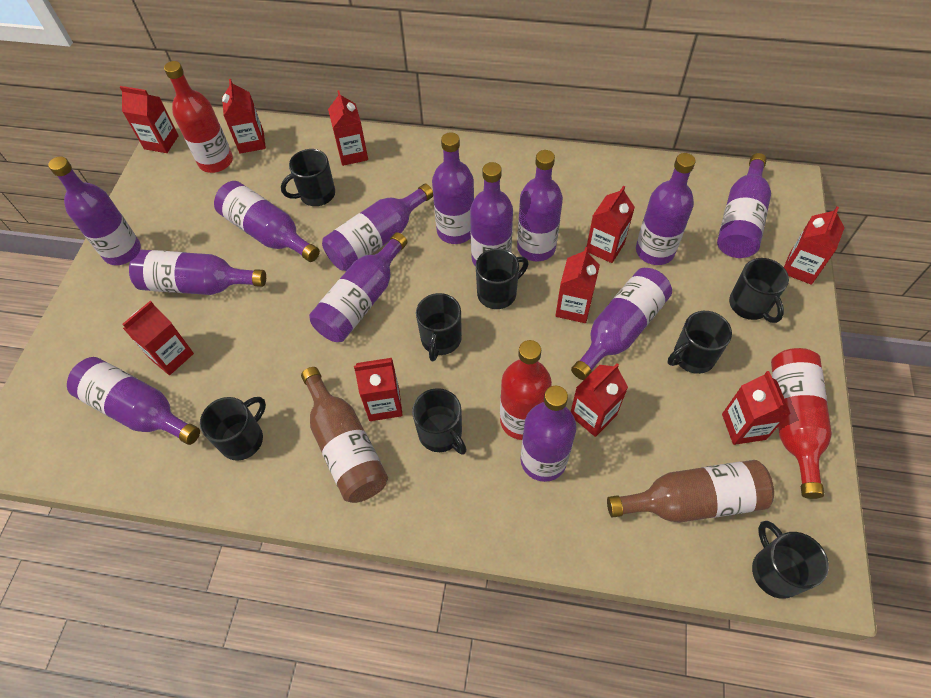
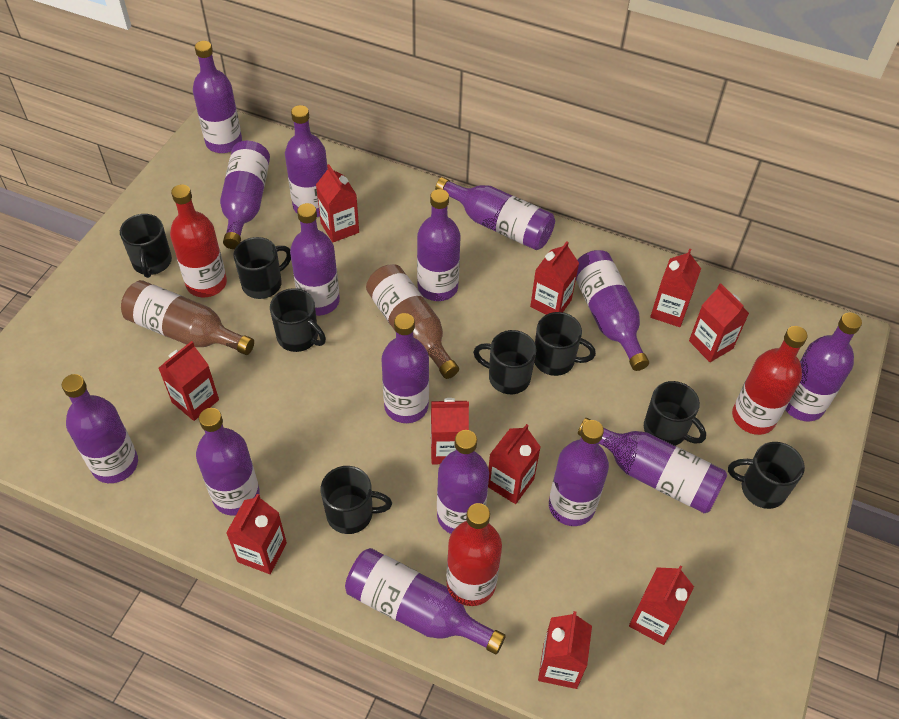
purple bottle: [48,156,141,265] [67,357,200,445] [129,250,266,295] [214,181,320,262] [309,232,408,342] [322,184,433,271] [432,132,474,244] [470,162,513,267] [517,150,563,261] [520,386,577,482] [571,268,672,380] [636,153,696,265] [717,153,771,258] = 13 -> [62,374,138,483] [193,41,242,153] [196,408,260,516] [220,141,270,249] [285,105,328,217] [290,203,340,316] [345,548,506,655] [381,313,429,423] [417,189,461,301] [435,177,555,250] [437,430,489,534] [549,420,609,526] [576,250,649,371] [578,418,727,513] [785,312,862,421] = 15

